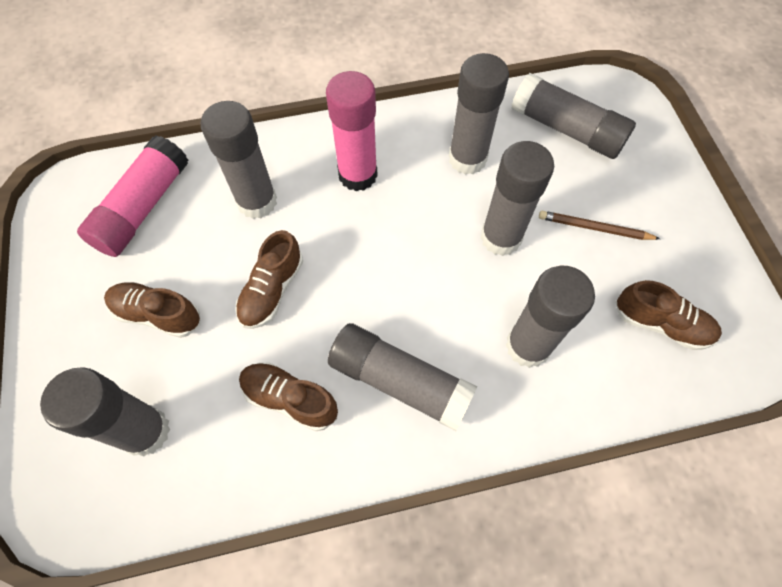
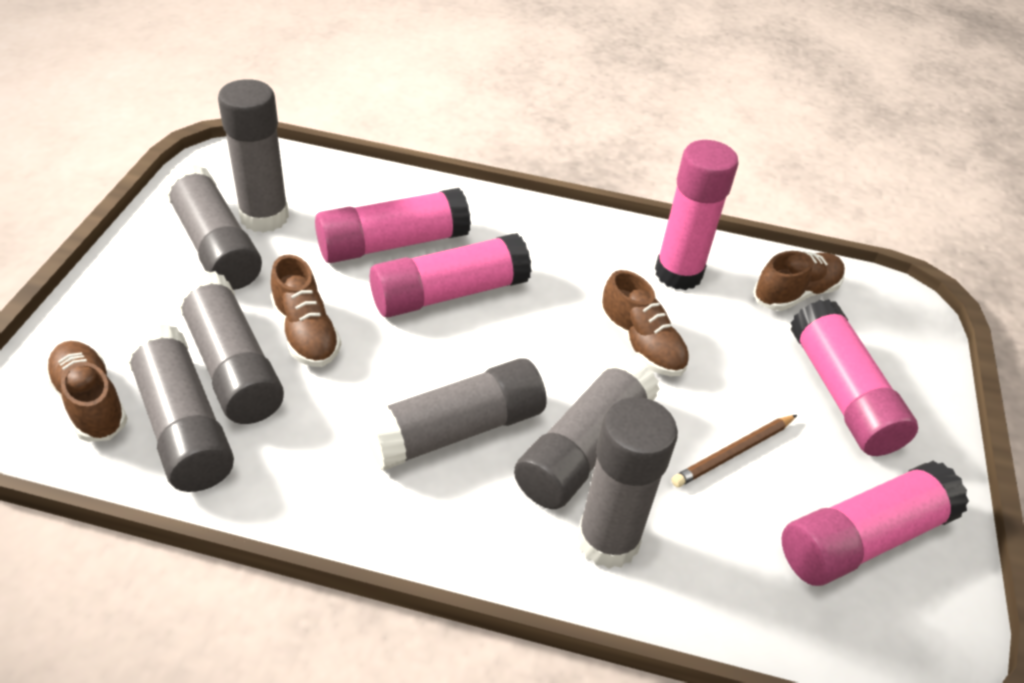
pink glue stick: [77,135,188,257] [326,71,378,191] = 2 -> [315,188,471,263] [370,233,531,317] [655,140,739,290] [782,461,969,586] [791,299,918,456] = 5

